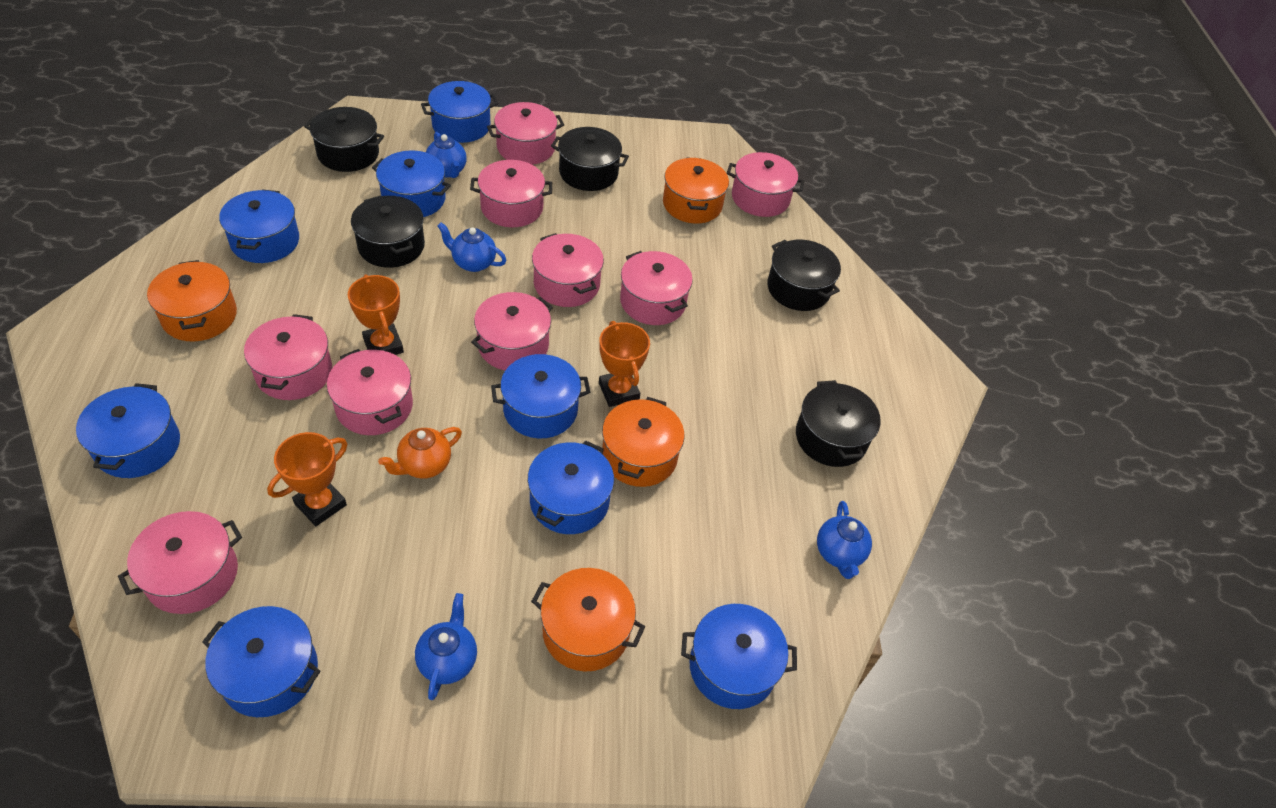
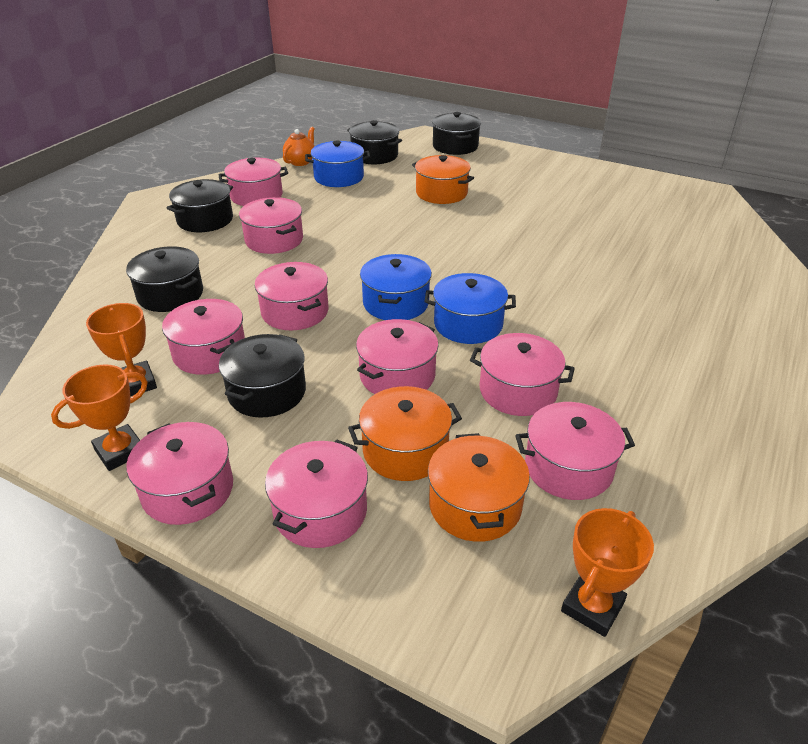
blue pot: [76,383,180,478] [202,606,321,717] [219,189,299,263] [372,150,451,217] [421,81,498,143] [491,354,590,438] [528,440,614,534] [681,604,797,709] = 8 -> [305,140,370,187] [360,254,432,320] [425,273,516,344] = 3
blue teapot: [415,593,477,700] [426,132,467,178] [437,222,506,272] [817,501,872,579] = 4 -> none = 0
orange pot: [147,260,237,342] [531,568,645,671] [602,397,685,487] [663,157,729,223] = 4 -> [348,386,462,481] [412,155,474,204] [428,433,530,542] = 3

